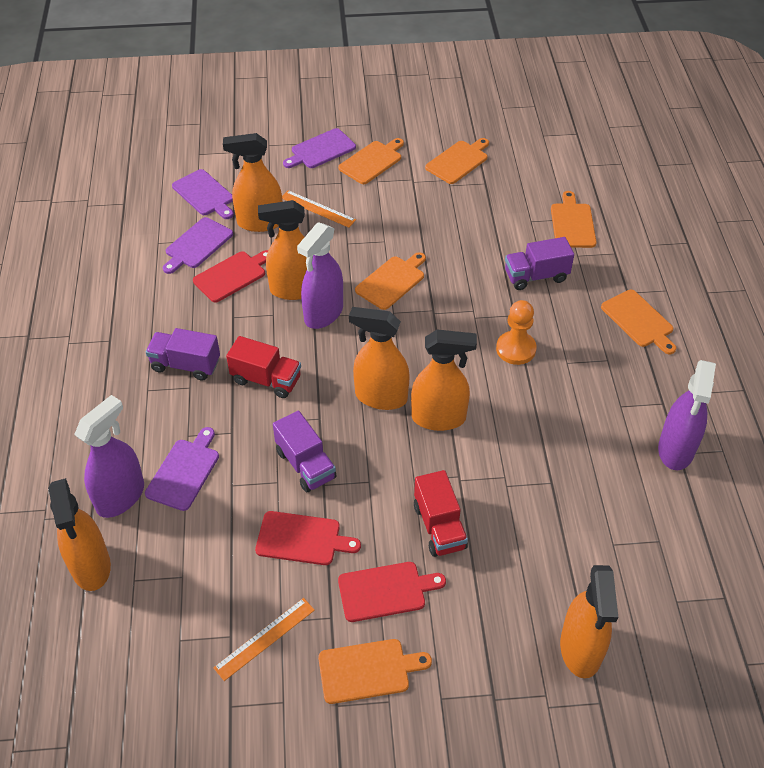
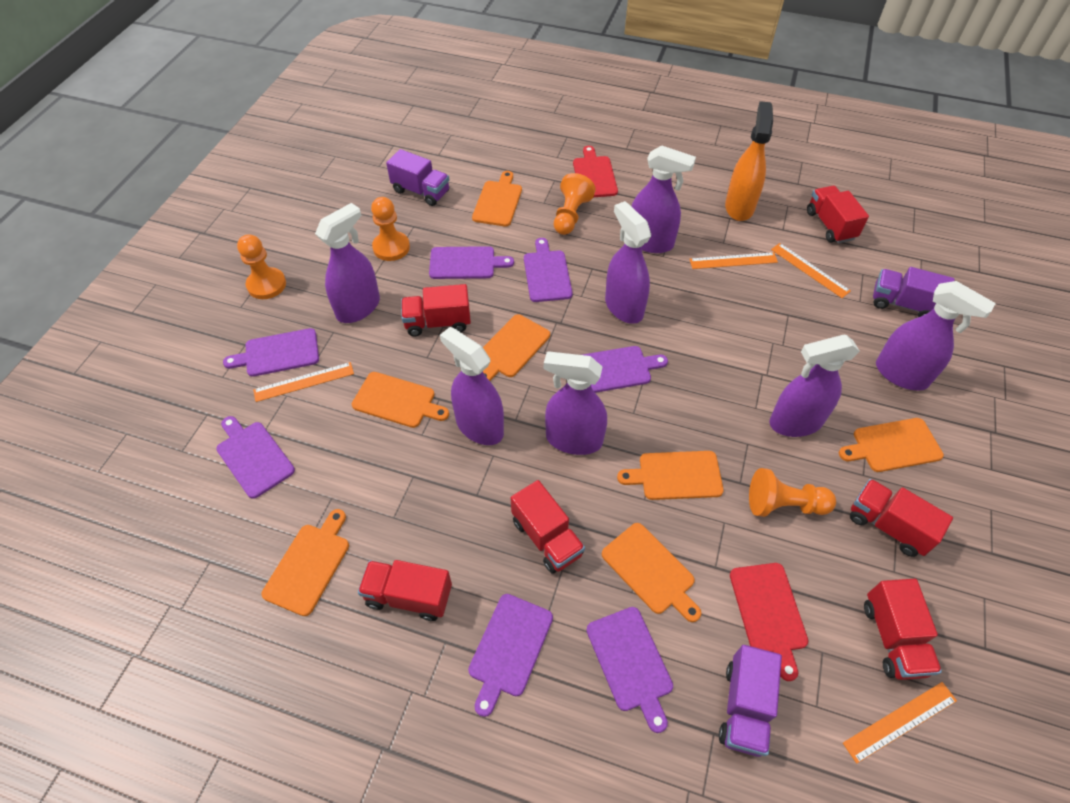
orange cutting board: [318,639,432,704] [338,138,404,184] [355,252,426,310] [425,138,489,184] [551,191,596,248] [601,290,676,354] = 6 -> [262,509,349,616] [352,372,449,428] [472,171,522,226] [483,314,550,381] [602,523,701,622] [617,451,724,500] [839,418,944,472] = 7
orange pawn: [496,300,537,365] = 1 -> [237,234,286,299] [371,197,410,261] [554,173,596,235] [749,468,836,517] = 4
orange ruler: [213,598,315,681] [282,190,356,228] = 2 -> [253,362,354,402] [690,252,778,269] [771,243,851,298] [843,682,957,764] = 4
orange spray bottle: [48,478,111,591] [223,133,283,232] [258,200,307,300] [349,307,410,410] [411,330,477,431] [560,565,618,678] = 6 -> [725,101,773,221] = 1
purple cutting board: [145,427,219,511] [163,217,233,274] [172,169,234,219] [283,128,356,168] = 4 -> [216,416,295,499] [223,328,319,377] [429,246,514,279] [468,594,553,717] [524,238,573,302] [582,346,668,393] [586,607,673,733] = 7
purple spray bottle: [74,395,144,518] [297,222,343,329] [658,360,716,470] = 3 -> [315,203,380,323] [440,327,504,445] [544,352,607,455] [605,201,651,324] [631,145,696,253] [769,335,860,437] [876,281,996,391] = 7
red cutting board: [193,250,268,302] [255,511,361,565] [338,562,446,622] = 3 -> [573,146,618,197] [730,563,808,681] = 2
red truck: [226,336,301,398] [414,470,468,557] = 2 -> [358,560,452,621] [401,284,471,336] [511,480,585,574] [807,186,869,243] [850,479,953,557] [864,579,942,680] = 6

